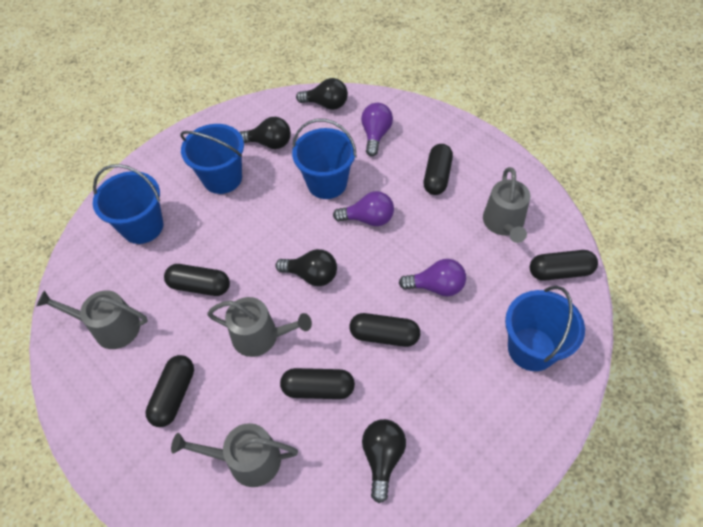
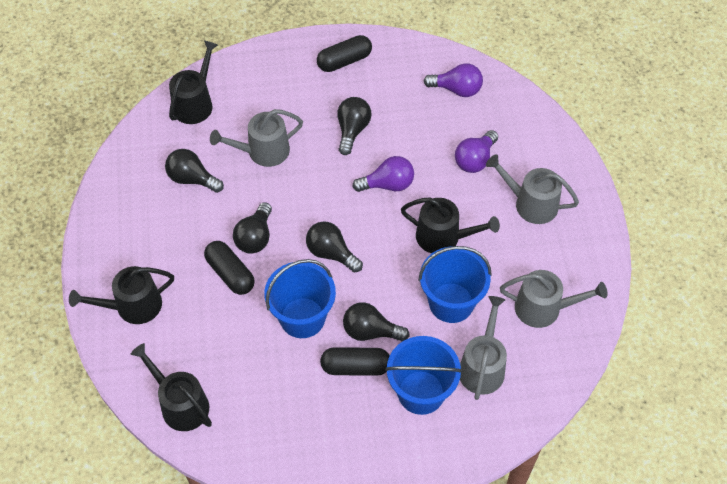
black capsule: [146,355,194,427] [164,264,230,296] [280,368,355,399] [349,313,420,347] [424,144,453,195] [530,250,598,281] = 6 -> [204,241,255,295] [317,35,372,72] [320,347,390,376] = 3
black light bulb: [240,117,291,149] [275,249,337,286] [296,78,348,110] [362,419,406,503] = 4 -> [165,149,224,193] [233,202,272,254] [306,221,363,273] [337,97,372,155] [343,302,409,342] = 5
black watering can: none = 0 -> [69,266,174,324] [130,343,212,431] [169,40,218,124] [401,198,500,253] = 4
blue bucket: [93,164,163,244] [180,124,244,194] [292,119,357,199] [505,286,585,371] = 4 -> [264,259,336,338] [385,336,462,415] [418,246,492,323] = 3

